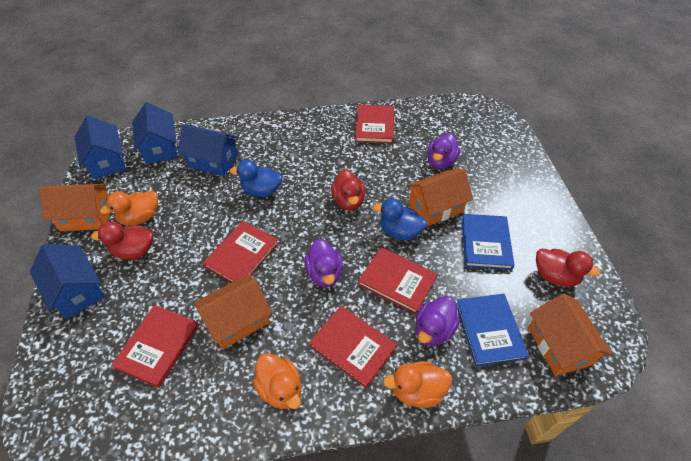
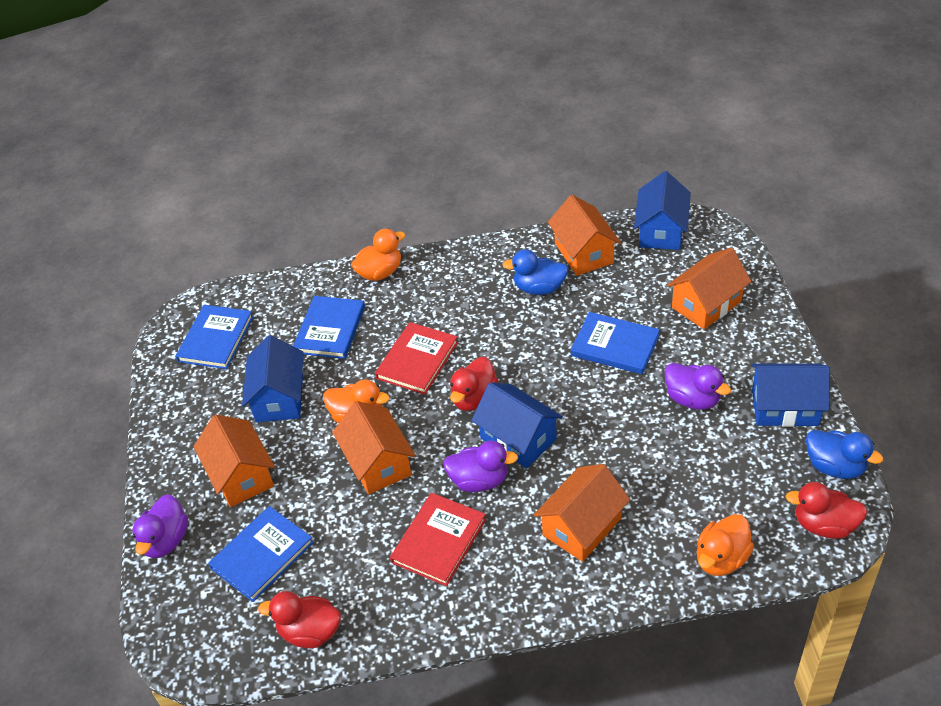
blue book: [456,294,529,367] [461,214,515,270] = 2 -> [175,305,253,369] [208,506,314,602] [293,296,365,359] [571,312,660,375] = 4
orange house: [39,183,110,231] [194,275,272,350] [406,168,473,227] [528,293,612,376] = 4 -> [194,414,275,507] [332,401,415,494] [534,464,630,562] [548,195,621,276] [667,248,752,329] = 5
red book: [111,305,199,388] [203,221,279,283] [309,306,397,388] [355,105,394,144] [358,247,438,314] = 5 -> [375,322,458,395] [390,493,486,586] = 2

